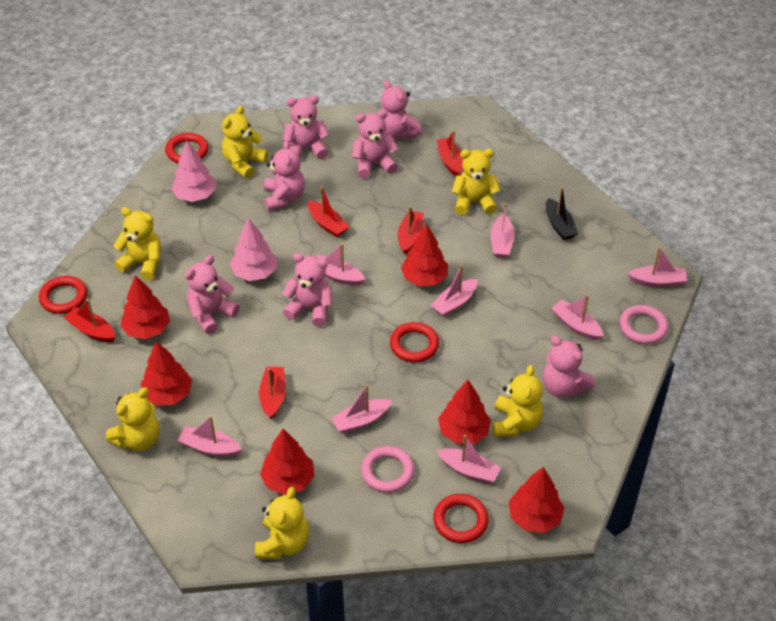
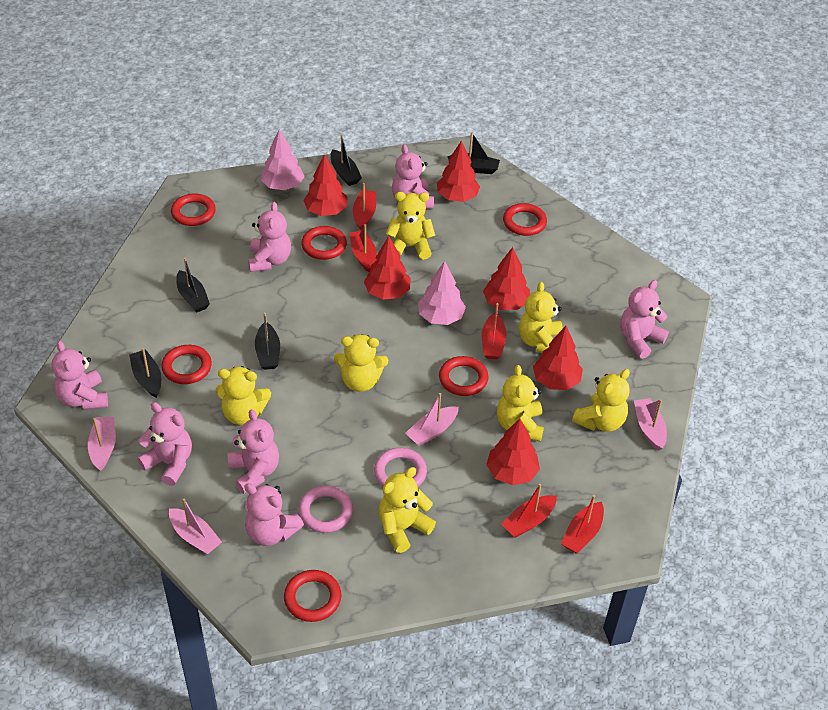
black boat: [546,187,578,240] = 1 -> [129,348,161,398] [176,258,210,313] [255,312,280,370] [330,134,362,186] [447,132,500,174] = 5
pink boat: [178,416,242,457] [317,244,366,286] [331,384,392,433] [430,265,478,317] [437,435,501,483] [491,204,515,258] [551,295,603,340] [628,247,687,287] = 8 -> [88,417,116,471] [169,498,222,555] [405,393,459,446] [634,398,667,451] = 4
red ring: [39,276,87,314] [165,133,208,163] [390,322,439,362] [433,494,489,543] = 4 -> [161,345,212,384] [171,193,216,226] [284,570,341,622] [301,226,347,260] [439,356,488,396] [503,203,547,236] = 6
yellow teddy bear: [106,387,160,451] [113,207,161,280] [222,106,268,179] [255,487,309,559] [452,149,500,215] [492,365,543,437] = 6 -> [216,366,271,425] [334,334,388,392] [378,467,436,553] [386,192,435,260] [497,365,544,442] [519,282,563,353] [572,369,630,432] = 7

